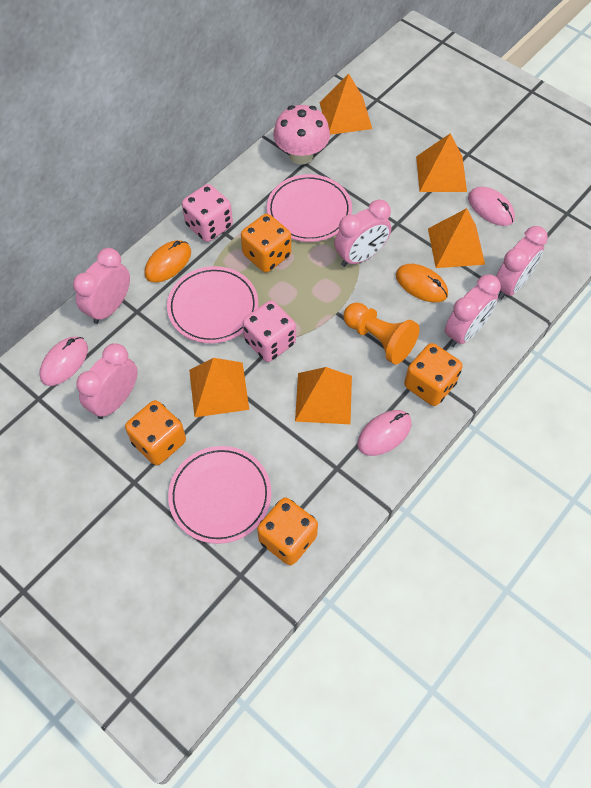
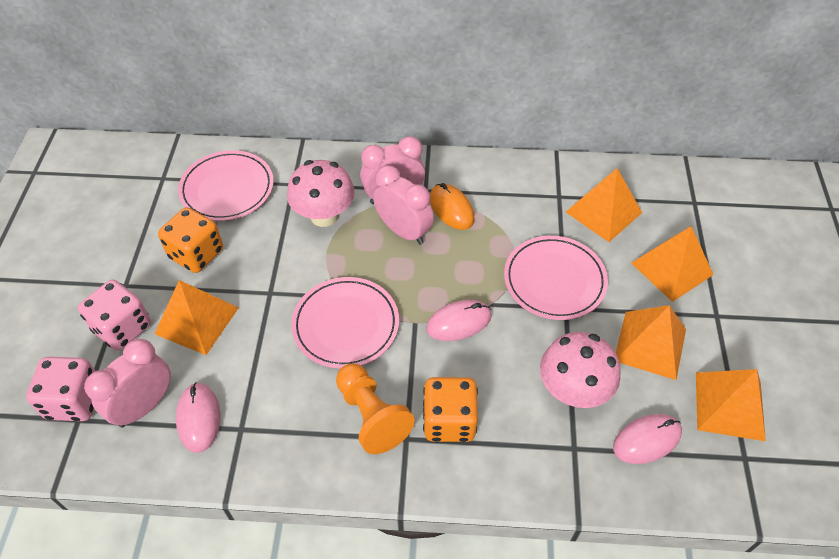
orange dice: [125,400,186,465] [241,214,291,273] [257,498,318,565] [404,343,463,406] = 4 -> [158,207,223,273] [423,377,478,442] = 2
orange mouse: [145,240,191,283] [396,264,448,302] = 2 -> [430,183,475,230] = 1
pink clock: [73,248,130,324] [76,343,137,419] [334,199,391,267] [445,274,501,347] [496,226,548,300] = 5 -> [84,339,171,427] [360,136,425,204] [373,165,434,245] = 3
pink mushroom: [273,105,330,164] = 1 -> [287,160,355,227] [540,332,620,408] = 2

